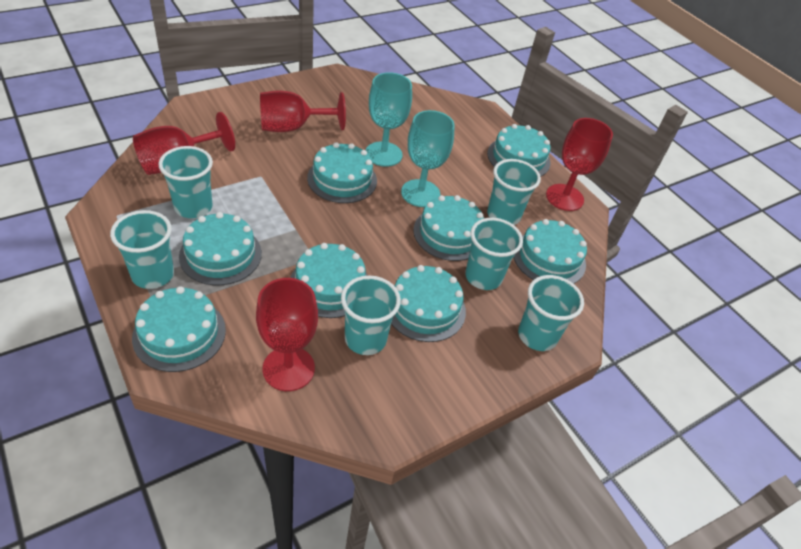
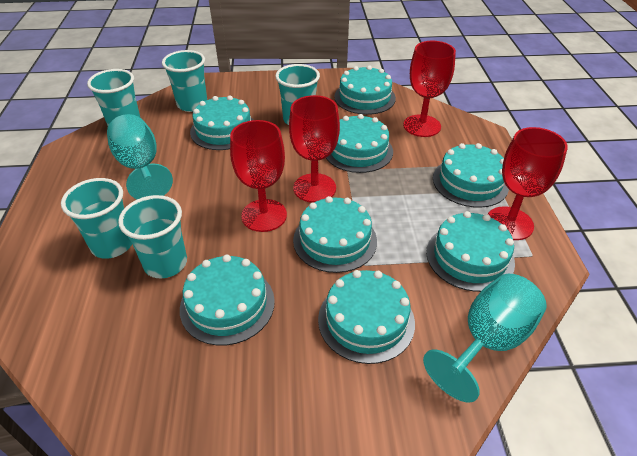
turquoise cup: [110,210,174,289] [158,146,213,218] [341,275,401,355] [465,218,523,290] [487,159,541,225] [518,275,584,351] = 6 -> [61,178,132,259] [87,69,140,126] [118,195,187,278] [162,50,207,112] [275,64,320,125] = 5

